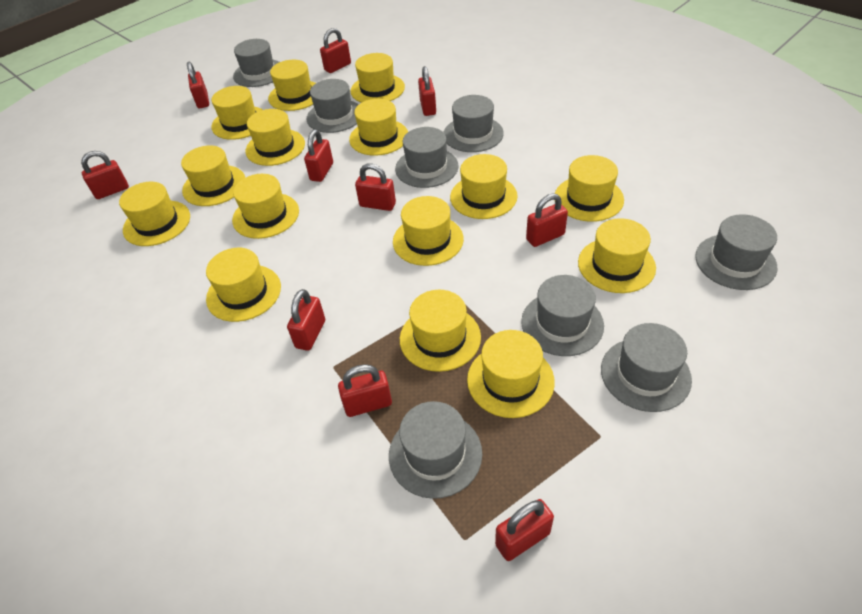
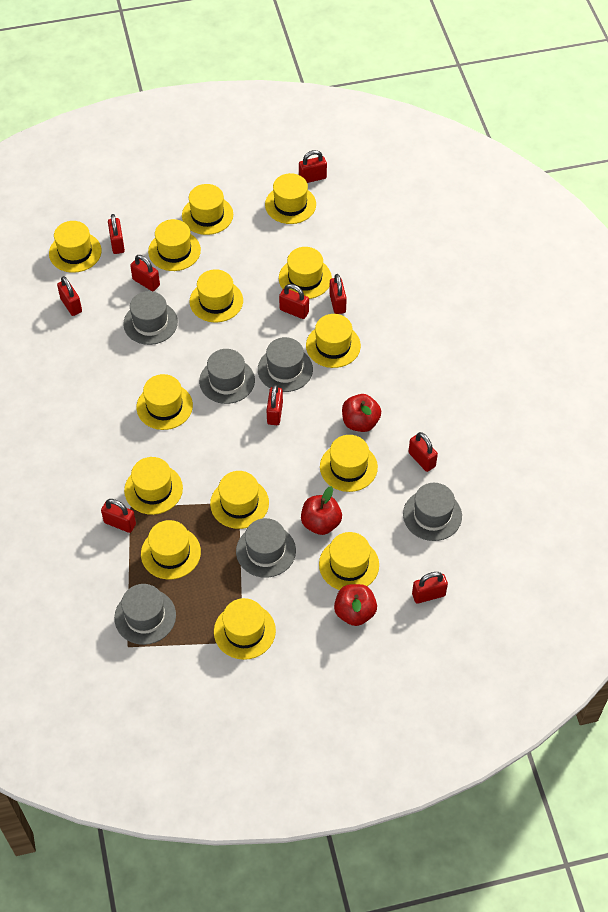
grey hat: [233,39,279,87] [307,79,359,133] [389,401,482,499] [395,127,459,188] [443,95,504,152] [521,275,604,356] [601,323,692,412] [695,214,777,290] = 8 -> [114,584,176,645] [123,291,178,345] [199,349,255,404] [236,518,296,578] [258,337,313,392] [403,483,462,541] = 6
red apple: none = 0 -> [301,486,342,535] [334,584,377,626] [342,394,381,432] = 3
yellow hat: [119,182,190,246] [181,145,245,206] [206,248,281,322] [211,86,263,140] [232,174,299,239] [245,109,305,166] [268,60,316,111] [349,99,408,156] [350,53,405,103] [393,196,464,266] [400,290,481,372] [450,154,518,219] [467,330,555,418] [555,155,624,222] [578,218,656,293] = 15 -> [49,221,102,273] [124,457,183,515] [136,374,193,430] [141,520,201,580] [148,219,201,271] [182,184,233,235] [190,269,243,322] [210,471,269,529] [214,598,276,660] [265,173,316,224] [279,247,332,299] [306,314,361,368] [319,532,379,590] [320,435,378,492] = 14

